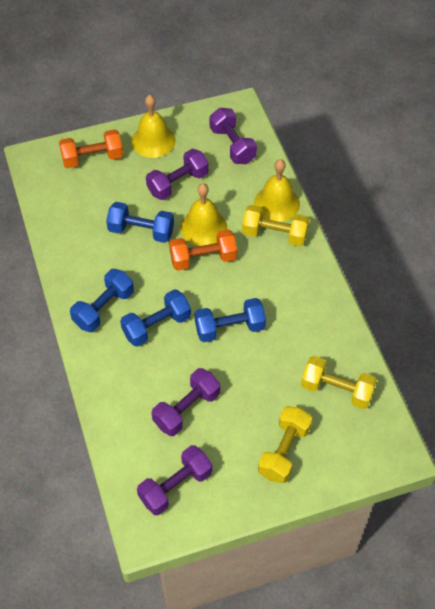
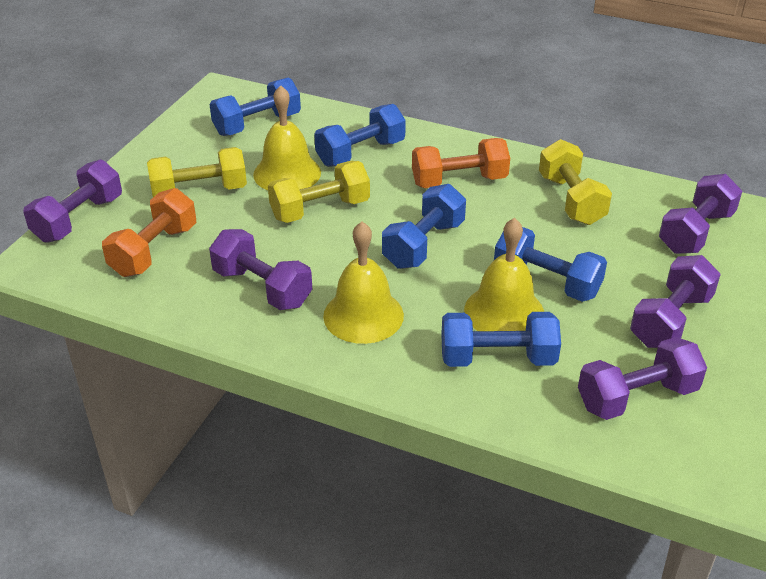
blue dumbbell: [70,269,134,332] [106,202,174,243] [120,289,191,347] [195,298,266,342] = 4 -> [209,78,301,136] [314,104,406,167] [382,184,466,269] [441,312,561,367] [494,227,607,302] = 5
purple dumbbell: [137,445,212,515] [146,149,209,200] [152,368,220,436] [210,108,257,164] = 4 -> [23,160,122,243] [209,229,312,310] [578,337,707,420] [630,255,721,348] [659,174,742,254] = 5

